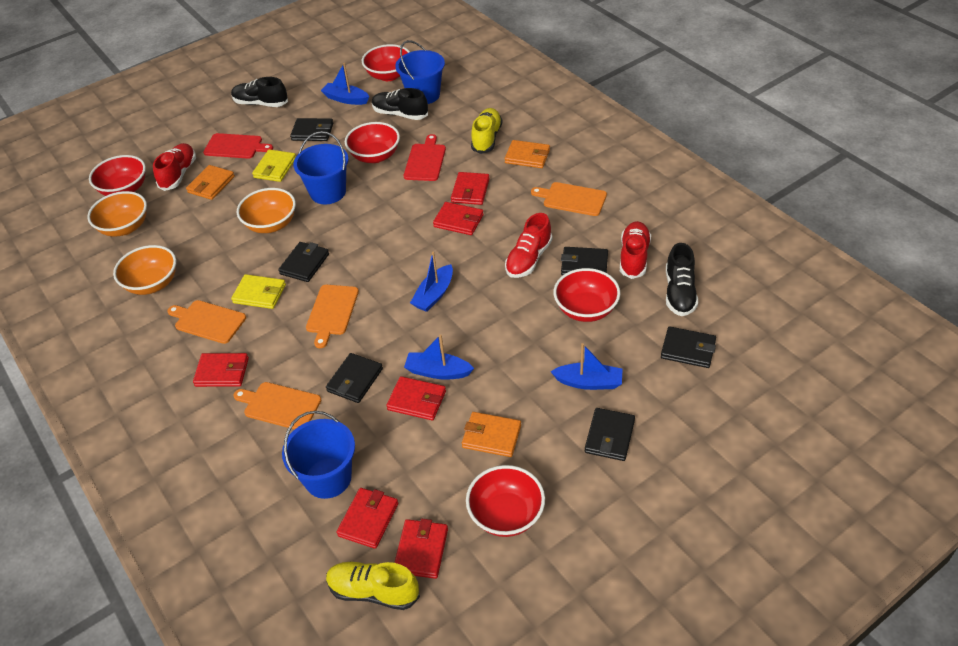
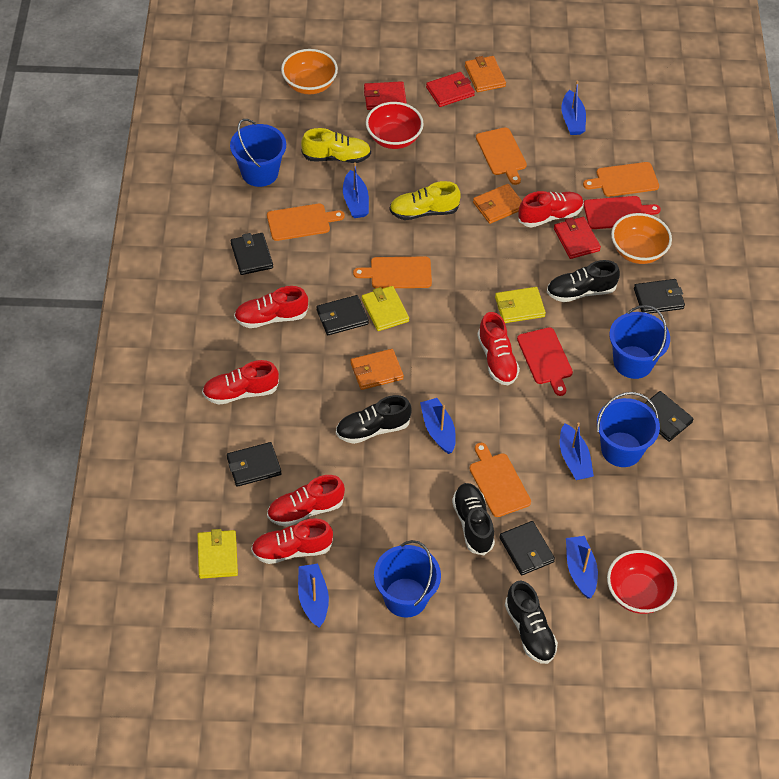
black shoe: [231,77,288,107] [372,88,428,120] [666,243,698,316] = 3 -> [336,395,412,444] [452,483,495,555] [505,580,558,664] [547,260,620,302] = 4
blue boat: [321,63,369,105] [404,334,474,380] [410,251,453,312] [551,343,623,390] = 4 -> [298,564,329,628] [343,162,369,218] [420,398,456,454] [560,422,594,480] [561,81,586,135] [566,536,598,598] = 6
blue bucket: [282,411,355,499] [293,131,349,204] [395,40,445,104] = 3 -> [230,119,286,187] [374,540,441,618] [597,392,660,467] [609,305,670,379] = 4
orange bowl: [87,191,147,236] [113,245,176,295] [237,188,296,233] = 3 -> [281,49,338,94] [611,213,672,264] = 2
orange cutting board: [167,300,246,344] [234,382,321,429] [306,285,359,348] [531,182,607,216] = 4 -> [267,203,344,241] [353,257,432,289] [470,443,531,517] [476,127,527,185] [583,162,659,197] = 5
red bowl: [89,155,146,196] [345,122,400,163] [362,44,410,81] [466,465,545,537] [553,268,620,322] = 5 -> [366,102,424,149] [607,550,677,614] = 2
red shoe: [153,143,196,191] [505,213,552,278] [620,221,651,279] = 3 -> [202,360,279,405] [234,286,308,328] [251,518,333,564] [267,475,345,527] [477,312,520,385] [518,191,584,228] = 6
red wallet: [193,353,249,387] [336,488,398,549] [386,376,446,420] [394,519,448,579] [433,202,484,235] [451,172,490,205] = 6 -> [364,81,407,110] [426,72,475,107] [554,217,601,259] = 3
yellow wallet: [231,274,286,309] [252,149,296,182] = 2 -> [197,529,238,579] [362,286,409,331] [495,287,546,323] = 3

